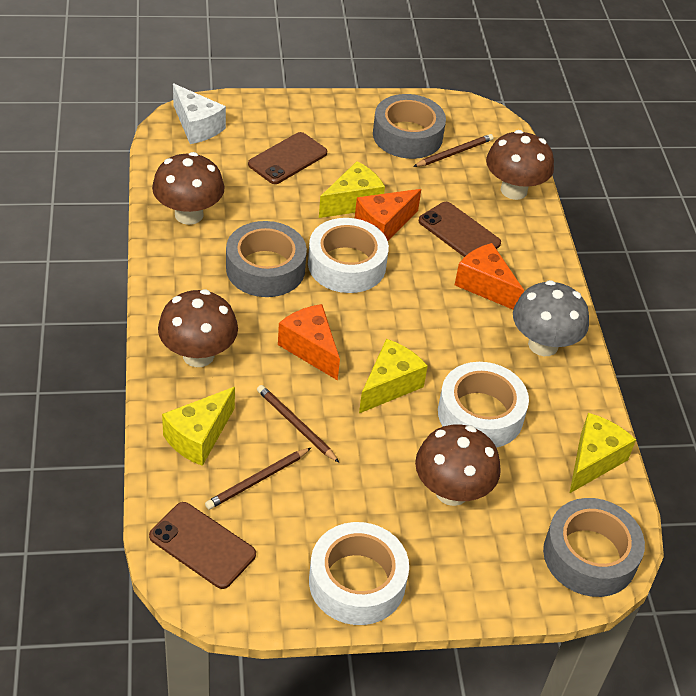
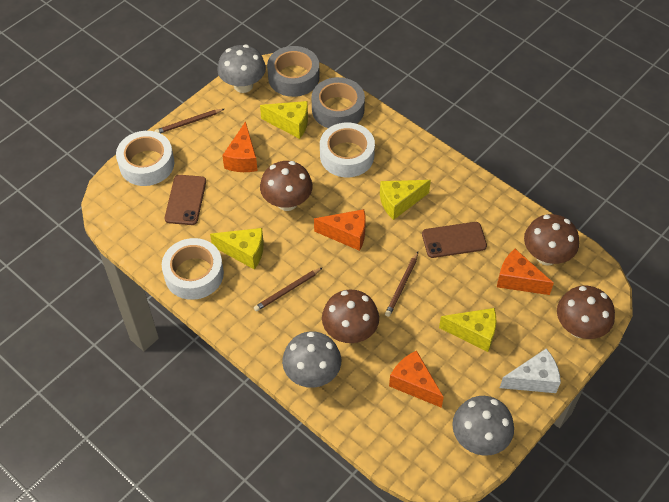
brown phone: [149,502,256,589] [248,132,327,184] [419,202,501,257] = 3 -> [165,175,206,225] [422,222,487,258] = 2
grey mushroom: [513,280,589,356] = 1 -> [217,45,266,93] [282,331,341,388] [452,396,514,456] = 3
grey tape: [226,221,307,297] [373,94,446,159] [543,498,645,597] = 3 -> [267,46,320,97] [311,77,365,128] = 2
orange cheese: [278,304,340,381] [355,189,421,241] [455,243,524,309] = 3 -> [222,121,258,172] [314,209,366,251] [389,350,444,408] [497,249,554,295] = 4

